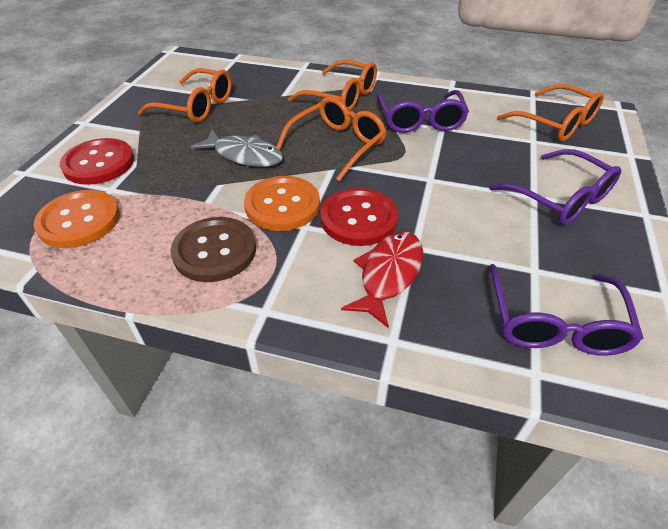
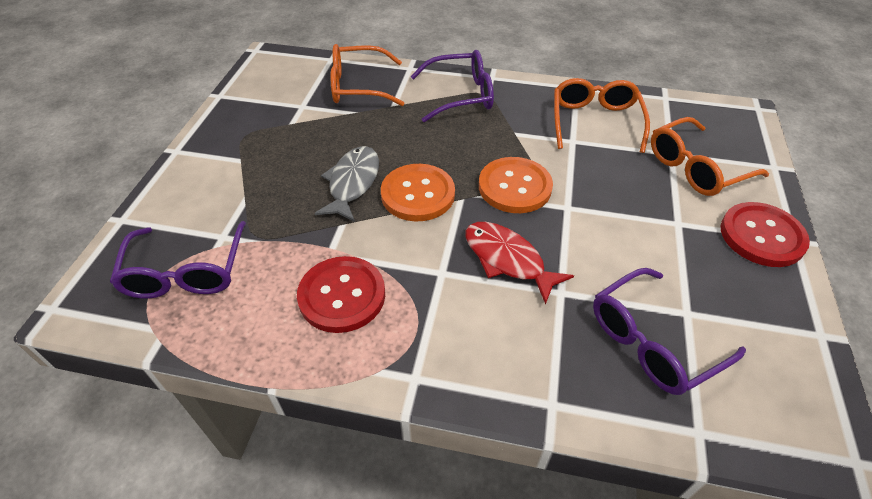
brown button: [170,217,256,282] = 1 -> none = 0
orange glasses: [138,68,232,123] [277,97,387,182] [288,60,377,111] [497,84,604,141] = 4 -> [330,44,405,106] [554,78,650,153] [651,117,769,196] = 3

